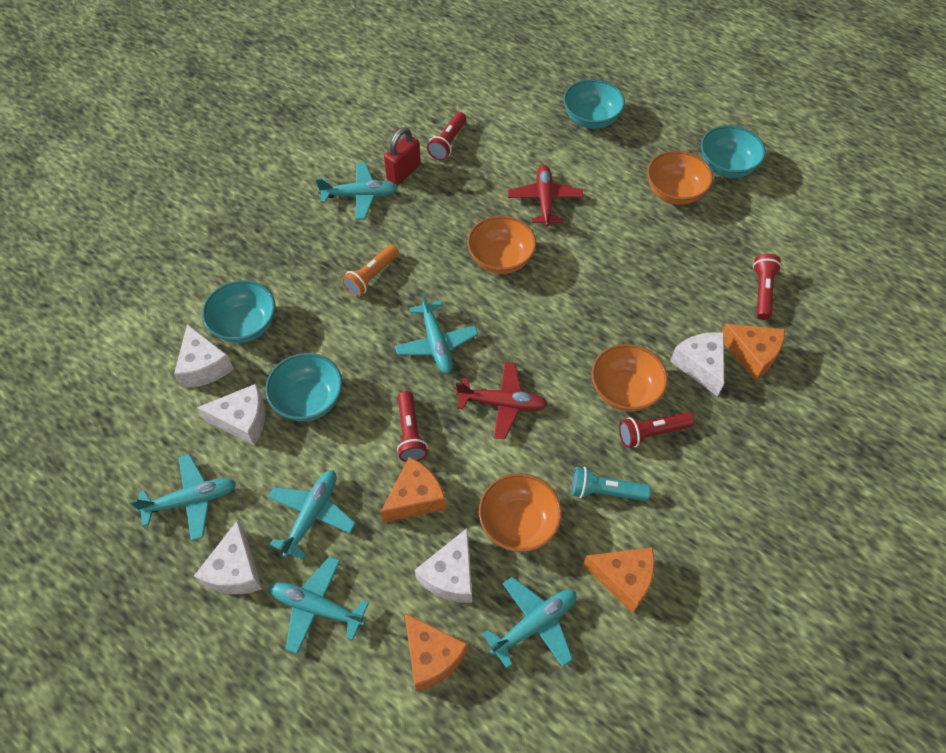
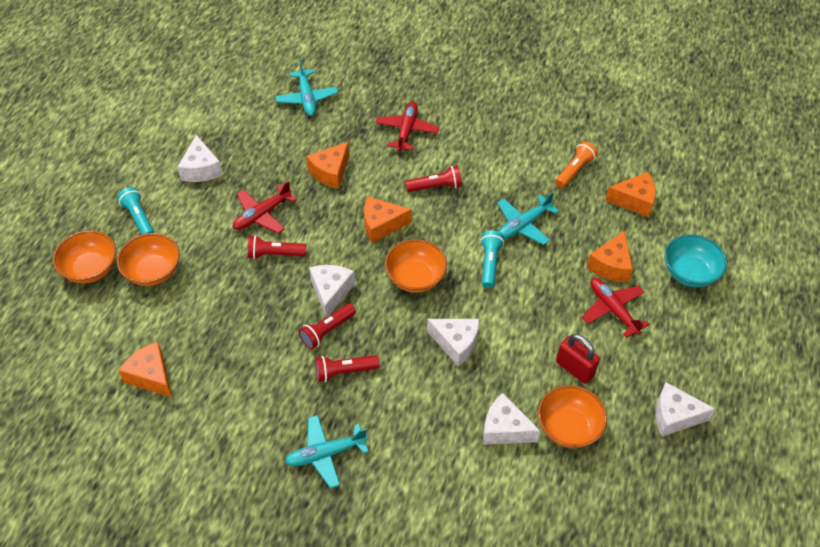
orange cheese: [380,457,446,523] [404,613,468,691] [583,547,655,614] [721,324,785,381] = 4 -> [119,342,172,397] [306,142,349,189] [364,196,412,243] [587,230,633,282] [605,172,656,217] = 5
red plane: [456,362,548,439] [508,165,583,227] = 2 -> [233,180,297,233] [375,102,439,151] [582,278,650,338] = 3
turquoise bowl: [202,280,275,343] [265,353,343,422] [563,79,625,129] [701,125,766,178] = 4 -> [664,234,727,287] = 1
turquoise flashlight: [571,467,650,501] = 1 -> [117,187,154,234] [480,231,504,288] = 2
turquoise plane: [130,454,236,541] [268,470,356,560] [269,557,369,654] [315,162,398,220] [395,291,478,374] [483,577,576,668] = 6 -> [275,60,338,116] [285,415,369,488] [498,192,559,245] = 3

